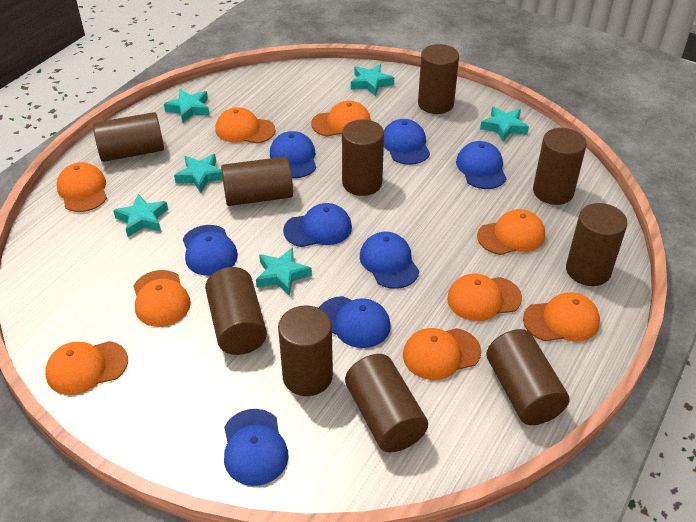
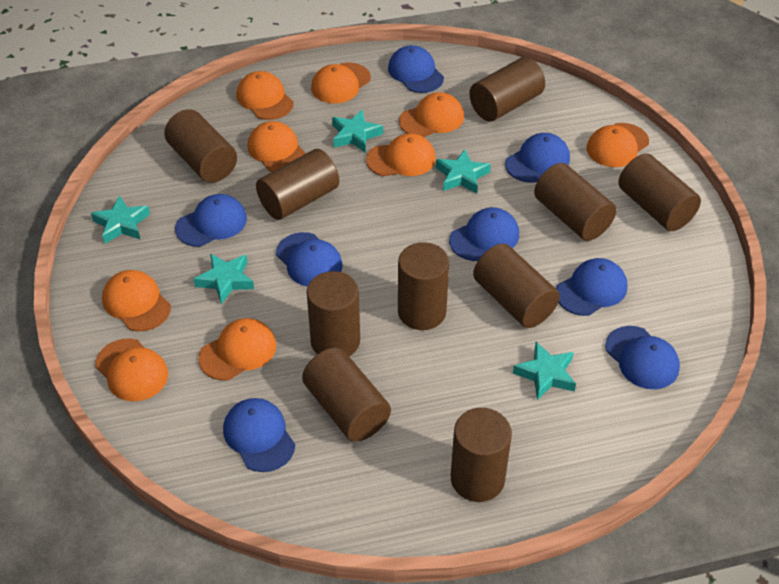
turquoise star: [113,194,168,237] [164,89,209,123] [174,154,223,193] [256,248,312,296] [351,64,394,96] [480,106,529,142] = 6 -> [91,196,150,244] [194,253,254,305] [332,110,383,153] [436,149,491,194] [513,342,576,400] = 5

